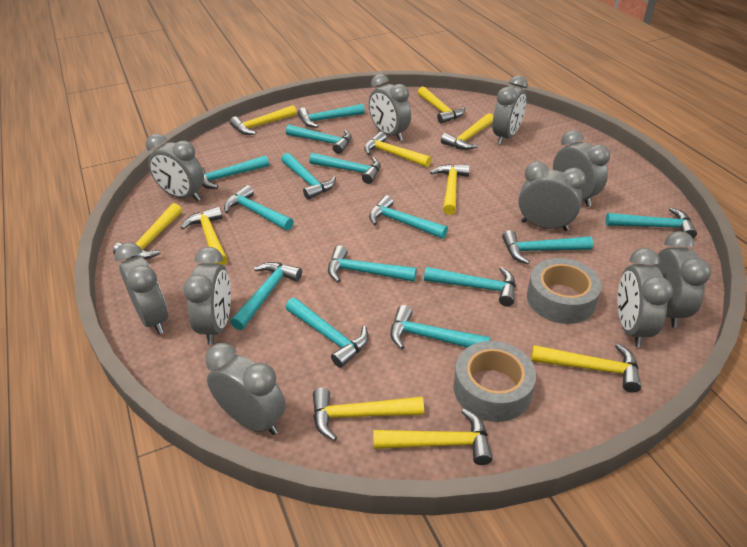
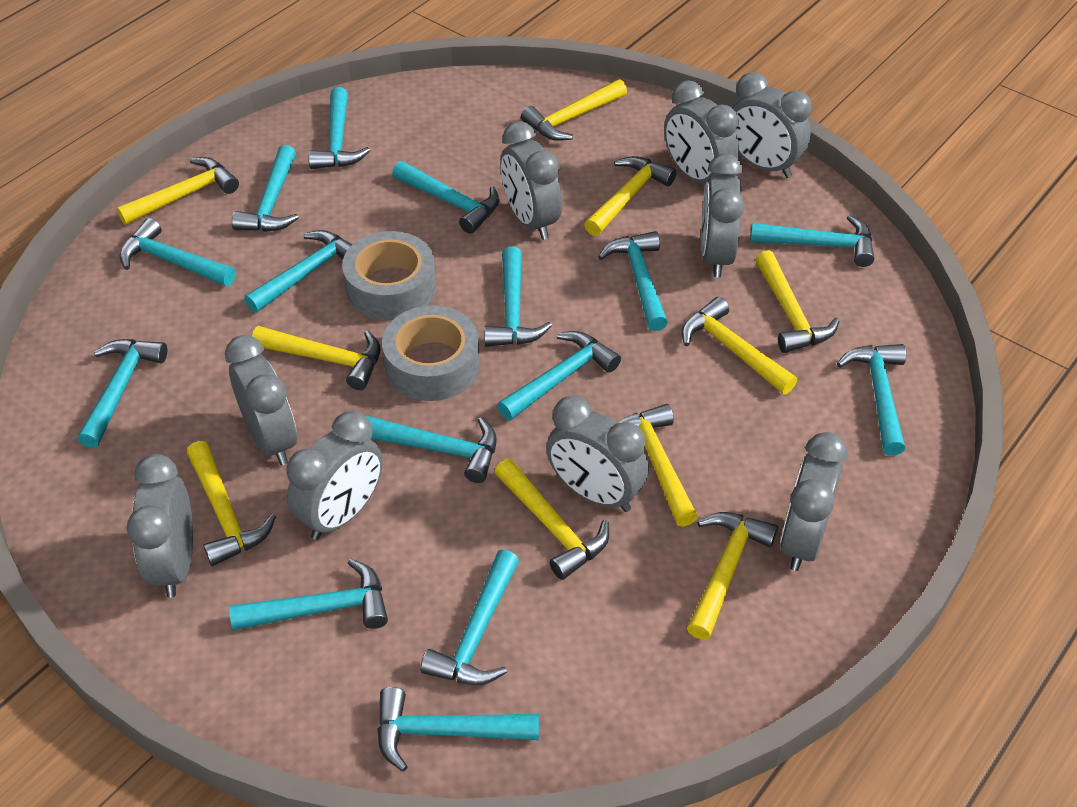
grey clock: [114,242,168,334] [146,134,204,201] [183,247,231,344] [205,343,286,435] [369,74,411,141] [493,75,528,144] [518,161,586,231] [553,130,610,207] [617,248,673,347] [653,231,711,328] = 10 -> [127,454,193,598] [225,335,297,465] [286,411,383,540] [501,121,562,240] [546,395,649,512] [664,80,739,184] [701,154,744,278] [732,72,812,178] [780,432,847,571] = 9
turquoise hammer: [201,155,269,189] [224,185,294,230] [230,262,302,330] [281,153,336,200] [286,125,352,154] [286,298,369,368] [298,104,365,128] [309,153,381,184] [328,245,417,282] [369,195,448,239] [390,305,490,350] [424,267,516,306] [502,230,593,264] [606,207,697,238] = 14 -> [77,339,167,448] [120,218,236,286] [229,558,388,630] [232,145,299,232] [244,230,353,313] [308,87,370,169] [365,415,497,483] [377,687,539,772] [392,161,500,234] [420,550,519,685] [484,246,552,347] [497,331,621,420] [598,231,668,331] [750,215,874,267] [837,344,906,456] = 15

